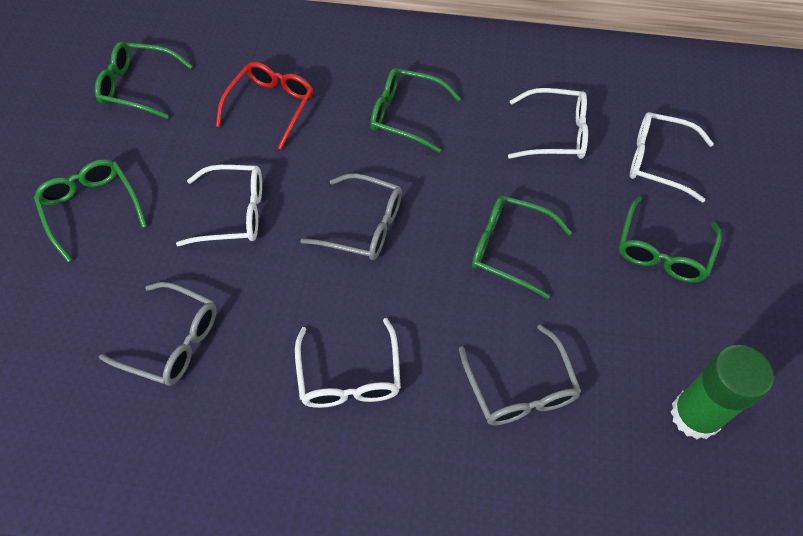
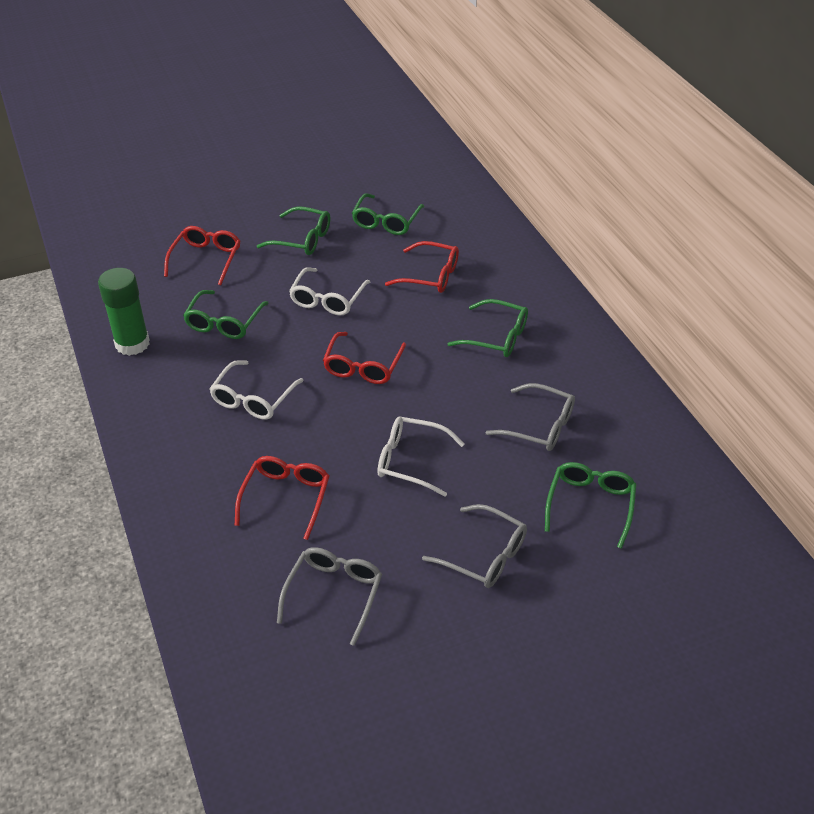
red glasses: [216,62,313,150] = 1 -> [164,226,240,286] [235,456,329,540] [323,332,406,384] [385,241,459,293] = 4
white glasses: [176,165,262,246] [295,318,401,408] [508,88,588,159] [630,112,714,202] = 4 -> [209,360,304,420] [289,267,370,316] [377,417,464,497] = 3

